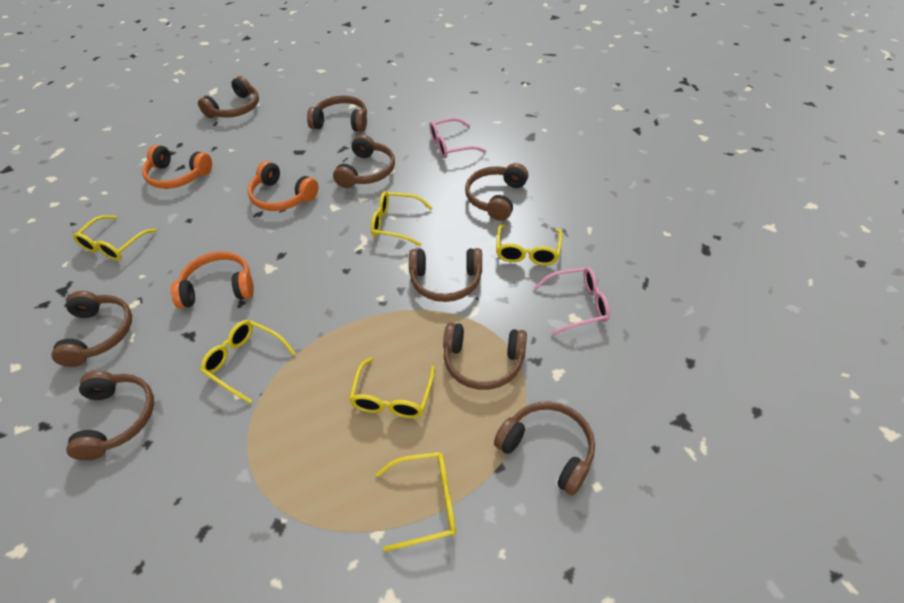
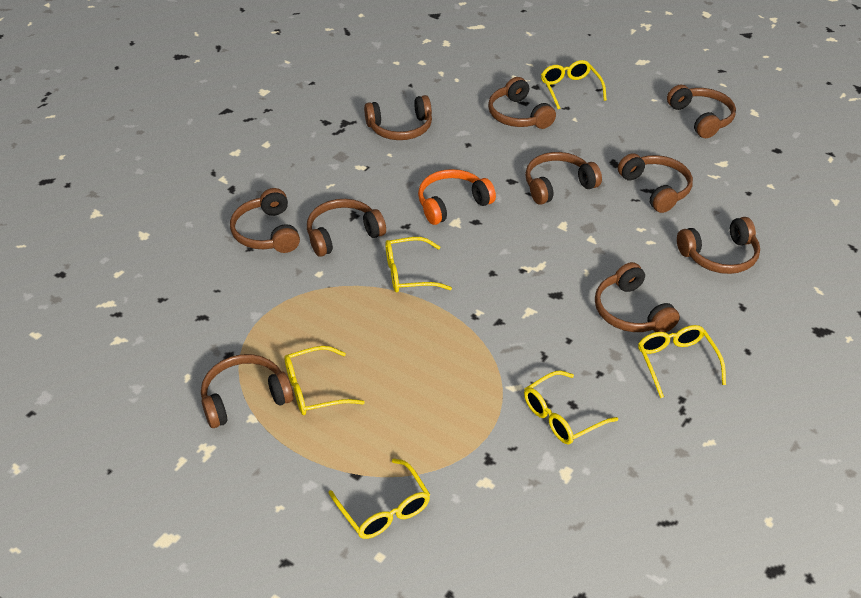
brown headphones: [51,291,132,367] [66,371,154,460] [198,76,259,118] [307,96,367,132] [333,134,395,188] [409,248,482,302] [443,323,527,390] [465,163,528,221] [494,401,595,495] = 9 -> [201,354,294,428] [230,188,300,253] [307,199,386,257] [364,95,432,140] [488,77,556,129] [525,152,602,205] [595,262,680,333] [618,153,693,213] [667,85,736,138] [677,217,760,274] = 10
orange headphones: [142,145,212,189] [171,252,254,308] [248,161,318,211] = 3 -> [418,169,496,225] = 1
pink glasses: [429,118,486,159] [534,267,610,336] = 2 -> none = 0

